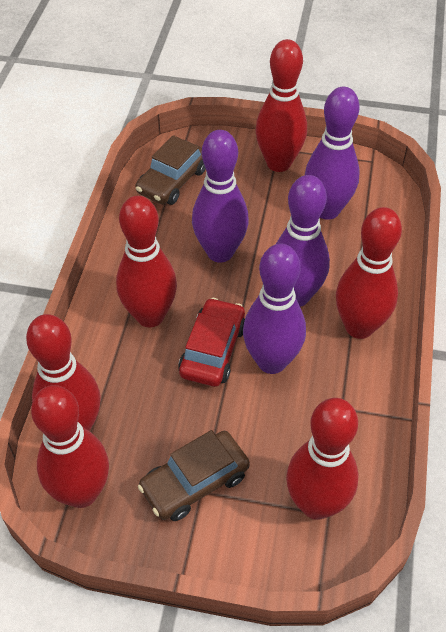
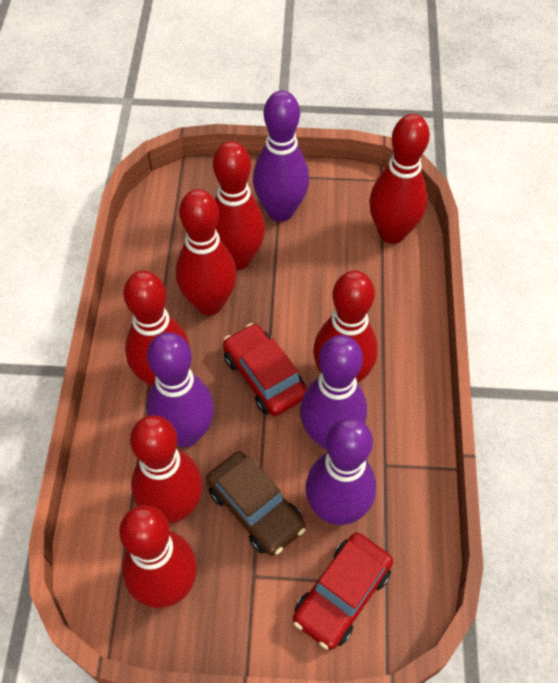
brown car: [135,135,206,205] [138,430,250,521] = 2 -> [206,451,306,556] = 1
red bowling pin: [26,314,101,431] [31,385,109,508] [116,196,177,328] [255,39,307,172] [286,398,359,520] [336,207,402,339] = 6 -> [119,505,197,608] [123,271,190,387] [130,415,203,523] [176,189,237,315] [213,141,265,270] [313,270,378,383] [369,114,430,244] = 7
red car: [178,298,245,387] = 1 -> [223,323,307,416] [293,533,393,650] = 2

